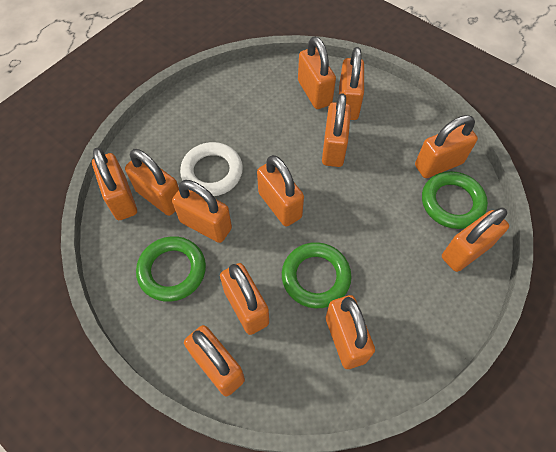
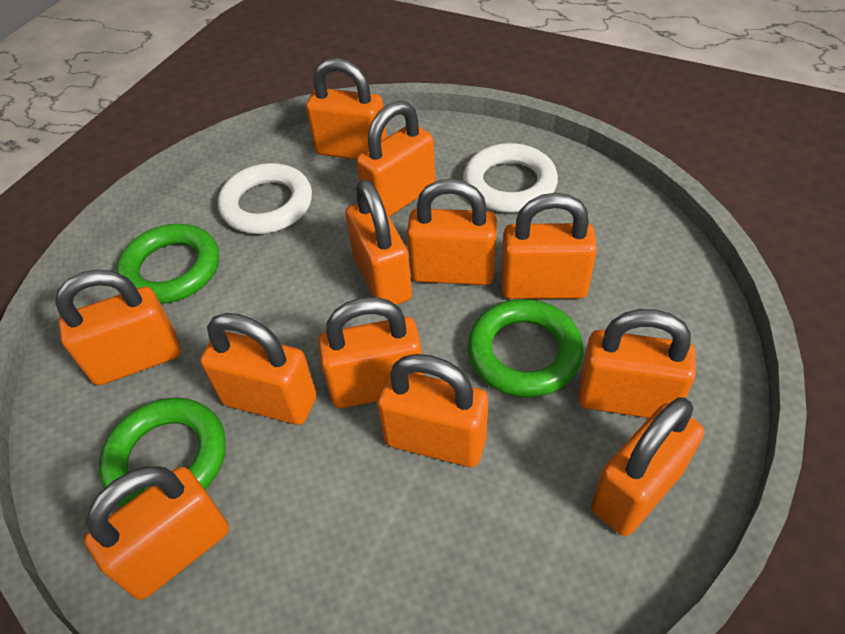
white ring: [180,142,243,196] = 1 -> [218,163,312,234] [463,143,558,213] = 2

